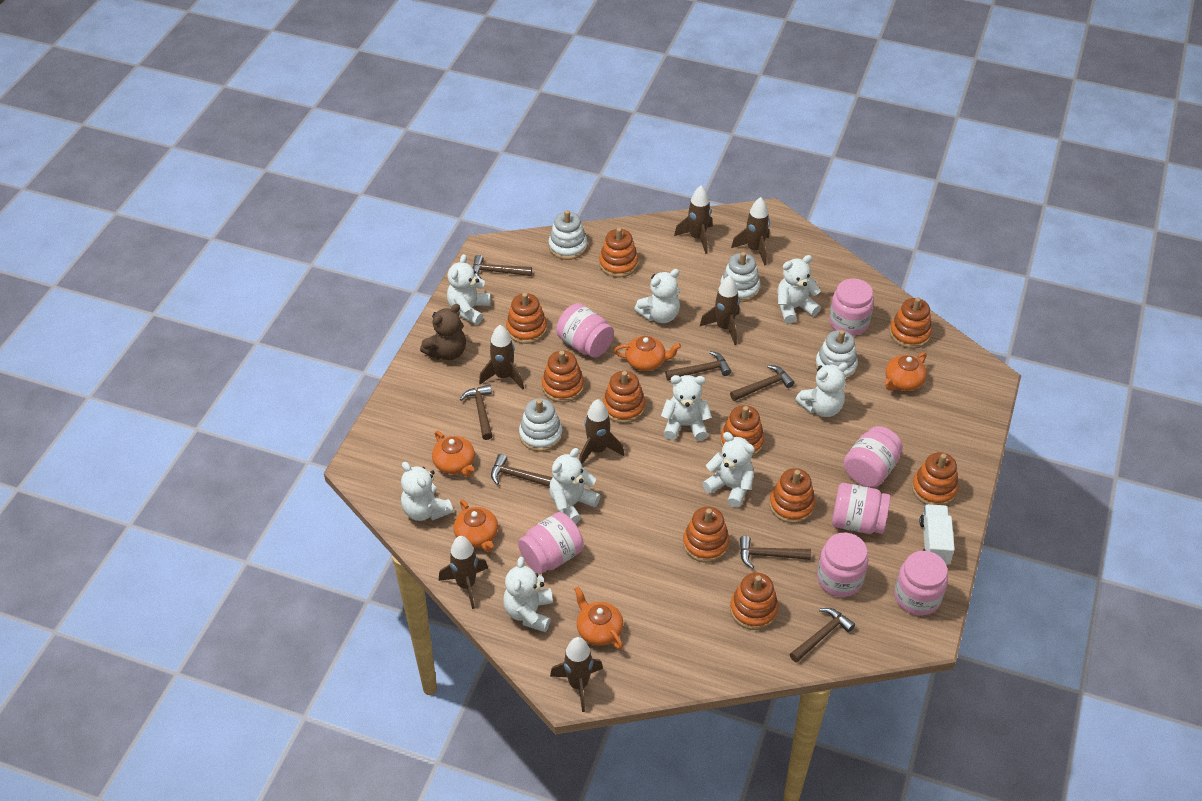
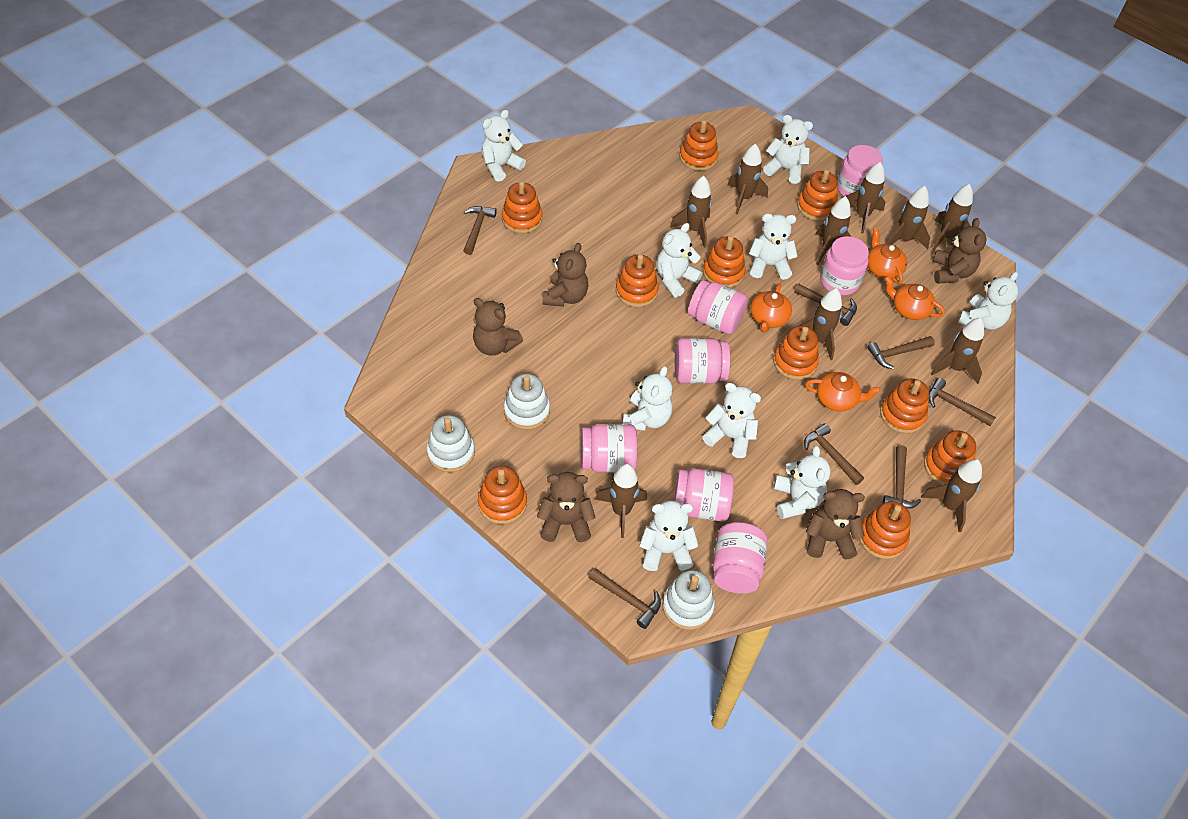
brown rocket: [439,536,488,609] [479,325,524,390] [550,637,603,712] [579,399,624,464] [674,186,713,254] [700,275,740,345] [731,197,770,266] = 7 -> [595,464,647,538] [670,176,712,248] [727,144,768,214] [799,288,842,360] [816,196,851,265] [846,162,885,234] [887,186,930,249] [921,459,982,532] [931,317,984,384] [932,184,973,251] = 10
brown teddy bear: [420,304,466,360] = 1 -> [473,298,523,356] [537,472,596,542] [543,243,588,307] [806,489,865,560] [933,218,986,284] = 5
orange teapot: [432,431,475,476] [453,499,498,552] [574,586,624,650] [614,336,681,371] [885,352,927,391] = 5 -> [750,284,792,332] [805,372,881,411] [868,227,907,284] [884,276,945,320] = 4
white stacking toy: [519,398,563,452] [549,210,587,260] [720,252,760,302] [815,330,858,380] = 4 -> [427,415,475,472] [504,374,550,430] [662,570,715,630] = 3
white truck: [919,504,955,564] = 1 -> none = 0

